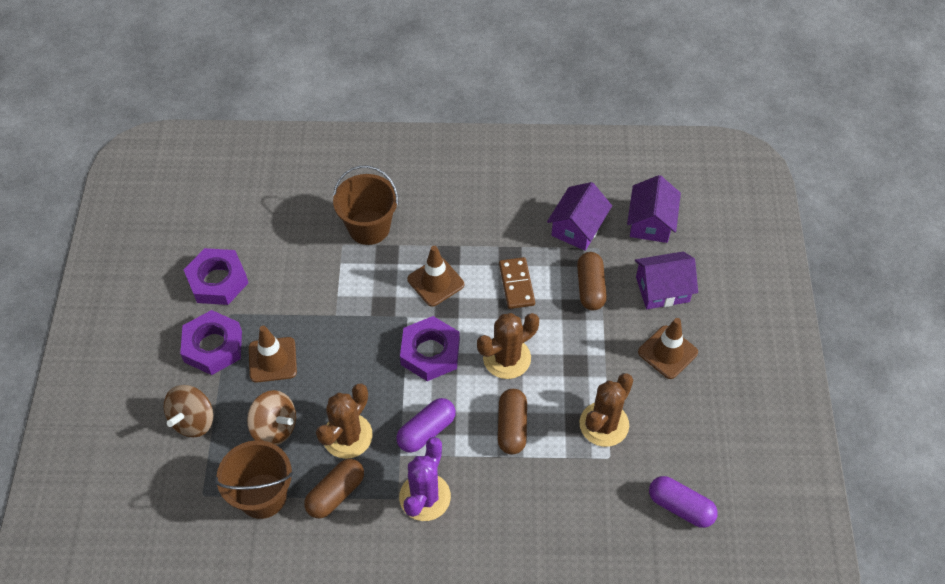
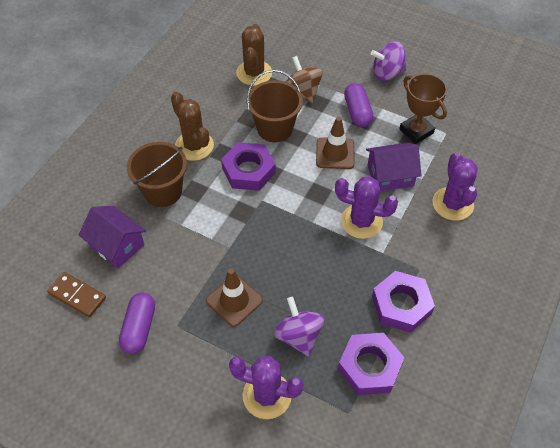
brown cactus: [316,383,373,459] [477,313,539,379] [579,373,633,447] = 3 -> [171,92,214,161] [236,24,272,86] = 2
brown capsule: [304,459,364,518] [498,389,527,455] [577,252,607,310] = 3 -> none = 0
brown spinning top: [163,385,213,437] [247,390,296,445] = 2 -> [286,56,323,104] = 1
brown traffic cone: [249,326,297,383] [407,246,464,307] [638,318,698,379] = 3 -> [206,268,263,327] [316,117,354,169] = 2
brown trophy: none = 0 -> [399,74,447,144] = 1
purple cactus: [399,437,451,521] = 1 -> [229,356,304,419] [335,176,398,239] [432,152,478,221] = 3
purple house: [547,182,612,251] [627,175,681,243] [635,252,698,309] = 3 -> [79,206,146,269] [366,142,422,191] = 2
purple spinning top: none = 0 -> [274,297,325,357] [371,41,406,81] = 2

